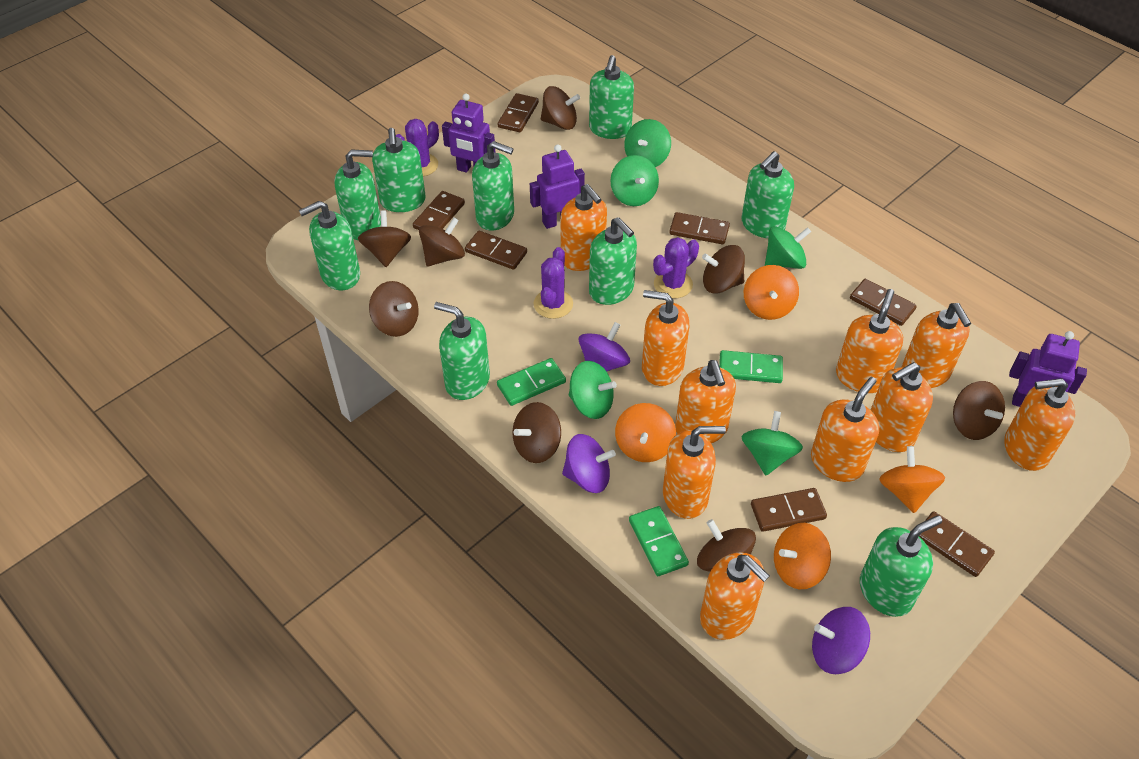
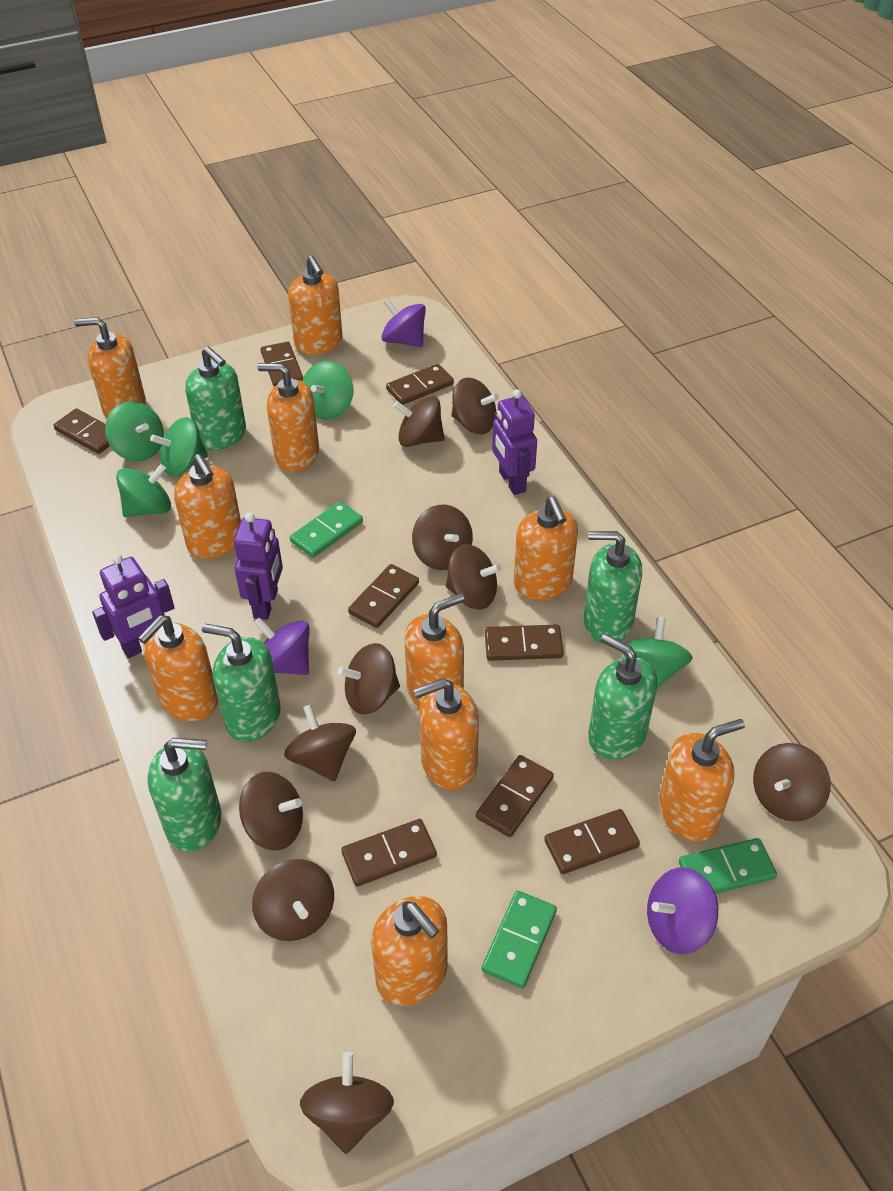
brown domino: [413,191,465,230] [465,230,527,270] [498,93,539,132] [669,212,730,245] [751,488,827,532] [850,279,917,326] [919,511,995,577] = 7 -> [54,408,110,454] [260,342,303,387] [341,819,437,886] [348,564,419,628] [386,364,454,405] [476,755,554,837] [485,625,563,661] [544,809,640,874] = 8
brown spinning top: [358,210,411,267] [369,281,419,337] [419,218,465,267] [512,402,561,463] [541,86,580,130] [697,519,756,572] [702,245,745,294] [953,381,1005,440] = 8 -> [239,772,303,851] [252,859,334,941] [284,704,356,782] [300,1052,394,1154] [338,643,400,715] [393,396,444,447] [412,505,473,570] [446,544,501,610] [452,377,499,434] [753,743,831,822] = 10
green soap dispenser: [299,201,360,291] [334,149,381,240] [372,128,426,212] [434,302,490,400] [472,141,514,231] [589,55,634,139] [589,217,637,305] [742,151,794,238] [860,515,942,617] = 9 -> [148,738,221,852] [185,347,246,450] [202,623,281,742] [584,531,642,644] [588,634,657,760] = 5
orange spinning top: [615,403,676,462] [744,265,799,320] [774,523,831,589] [879,446,945,513] = 4 -> none = 0
purple cactus: [396,119,439,177] [533,247,573,319] [653,237,699,298] = 3 -> none = 0

